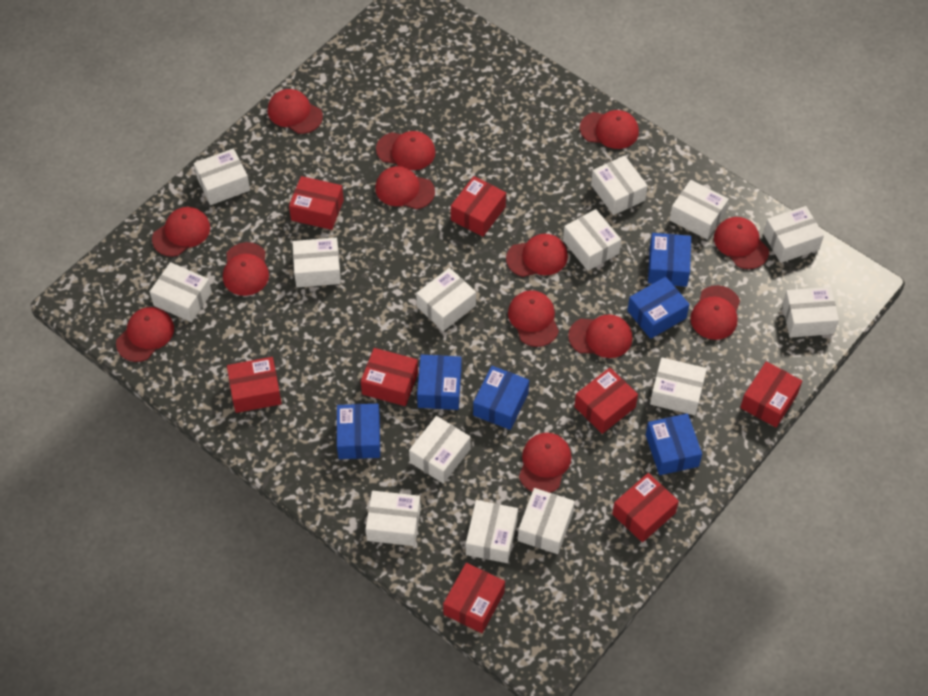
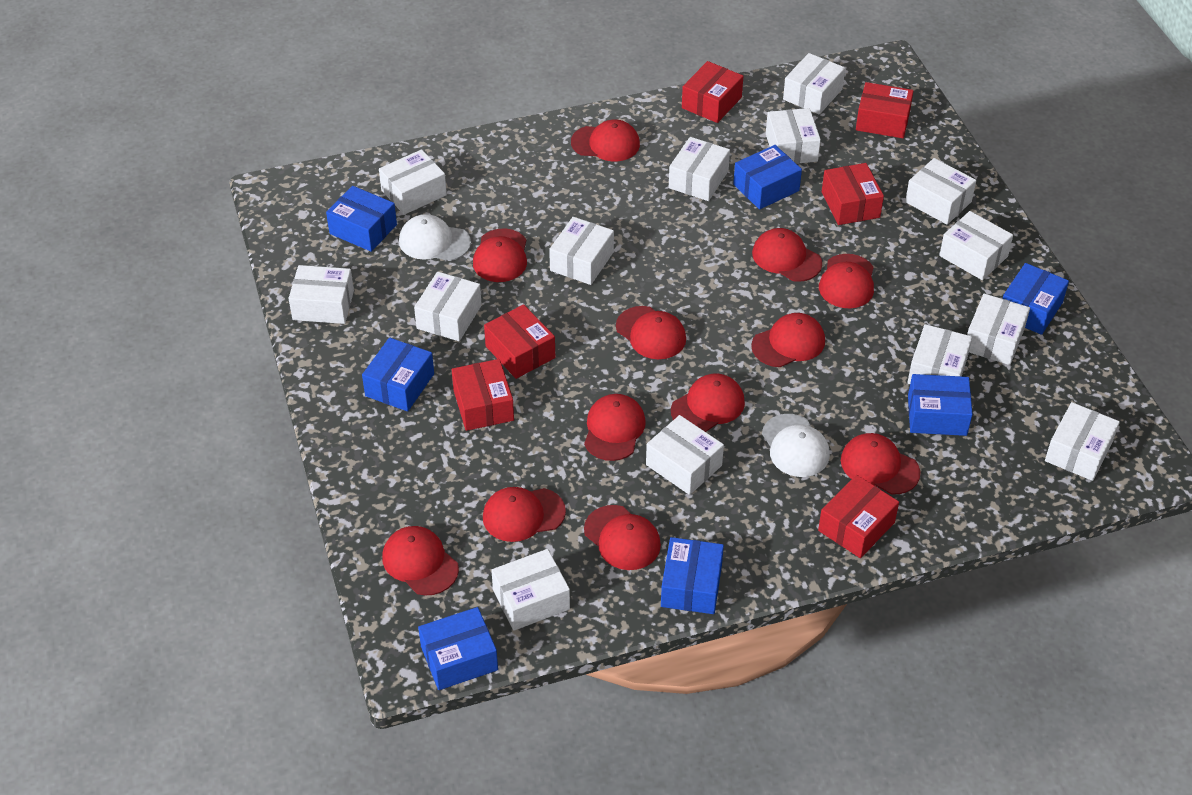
blue box: [337,404,380,459] [417,355,461,410] [473,366,529,430] [627,277,690,339] [646,413,702,475] [648,233,691,287] = 6 -> [326,186,397,252] [362,338,434,411] [418,607,498,690] [661,537,724,614] [733,145,802,209] [908,374,973,436] [1003,263,1069,335] = 7
red box: [227,357,282,413] [289,176,344,230] [361,348,418,406] [443,563,505,633] [451,176,506,237] [574,368,638,434] [612,473,679,542] [740,361,802,427] = 8 -> [452,359,514,431] [484,304,555,379] [682,61,743,123] [818,475,899,558] [822,163,884,225] [856,82,913,138] = 6
red cap: [116,307,174,362] [152,207,210,257] [223,242,269,296] [268,89,323,134] [375,166,435,209] [376,131,435,170] [506,234,568,277] [508,290,559,347] [519,433,572,493] [568,314,633,358] [580,110,639,149] [690,285,740,340] [714,217,769,269] = 13 -> [382,526,459,595] [473,229,527,282] [483,487,566,542] [571,119,640,161] [584,394,646,461] [584,505,661,570] [616,306,686,359] [671,374,745,432] [751,313,825,367] [752,228,822,282] [819,254,874,308] [841,433,920,494] = 12
white cap: none = 0 -> [399,214,471,261] [762,414,830,477] = 2

